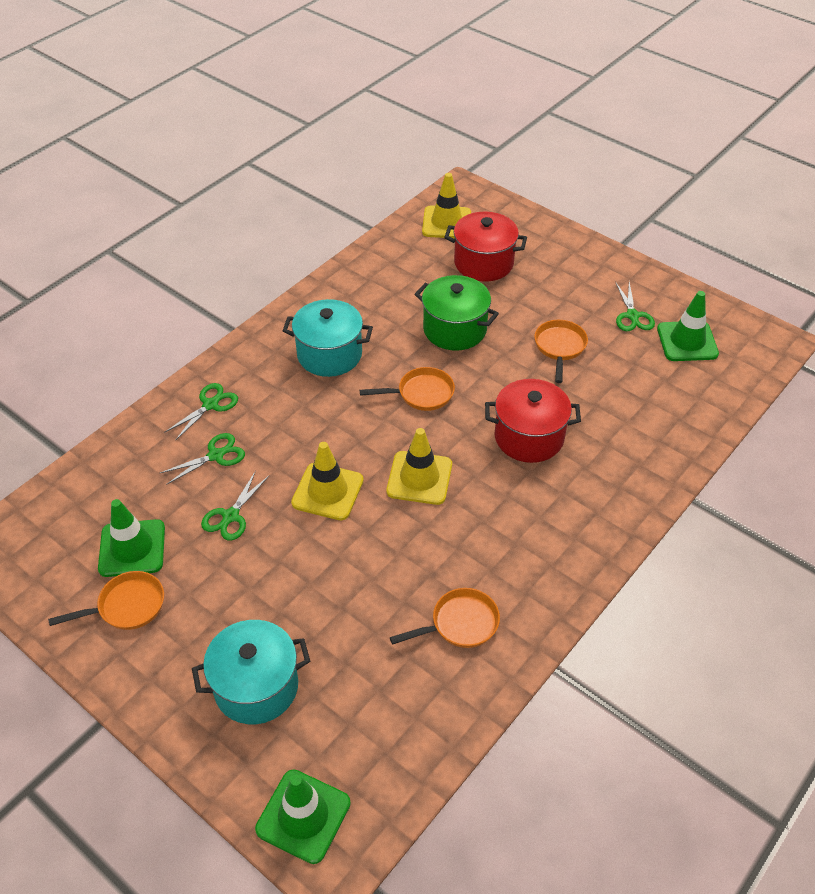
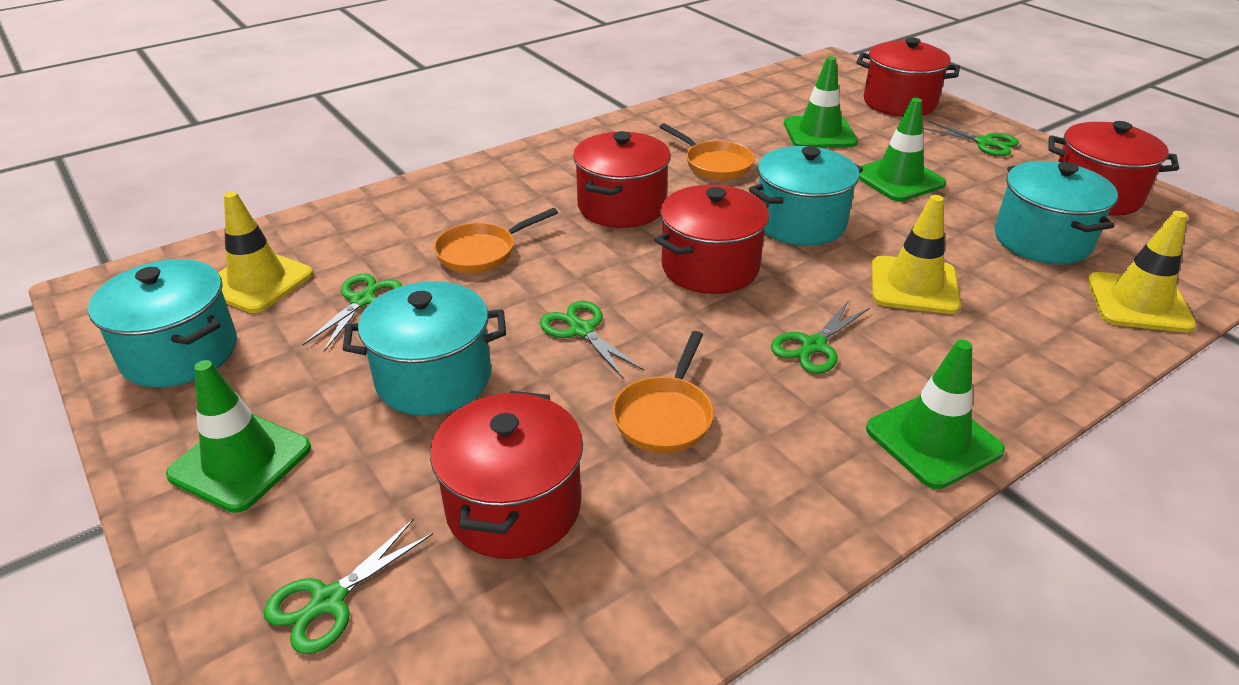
green pot: [414,275,499,351] = 1 -> none = 0
green scissors: [160,433,245,485] [164,383,238,441] [201,471,269,541] [615,282,655,331] = 4 -> [263,519,433,654] [302,274,402,352] [540,301,644,379] [771,300,870,374] [923,120,1019,156] = 5
green traffic cone: [98,499,165,577] [255,770,351,864] [657,291,719,361] = 3 -> [166,360,311,513] [784,56,858,148] [859,98,946,201] [866,340,1005,489] = 4
orange pan: [48,571,164,630] [360,367,455,411] [390,588,500,648] [534,320,588,383] = 4 -> [434,208,558,273] [612,331,714,453] [660,123,755,180] = 3
red pot: [444,211,527,282] [485,379,581,463] = 2 -> [430,391,583,559] [573,131,671,228] [655,185,769,294] [856,37,960,116] [1049,121,1179,216] = 5
turquoise pot: [192,620,310,724] [283,299,373,377] = 2 -> [88,259,237,388] [343,281,506,416] [749,146,863,246] [994,161,1118,264] = 4

